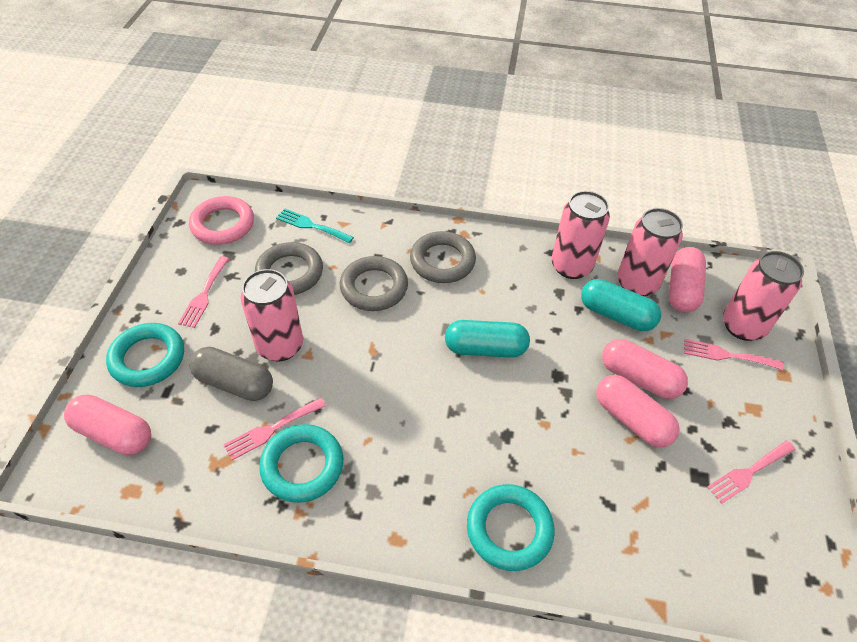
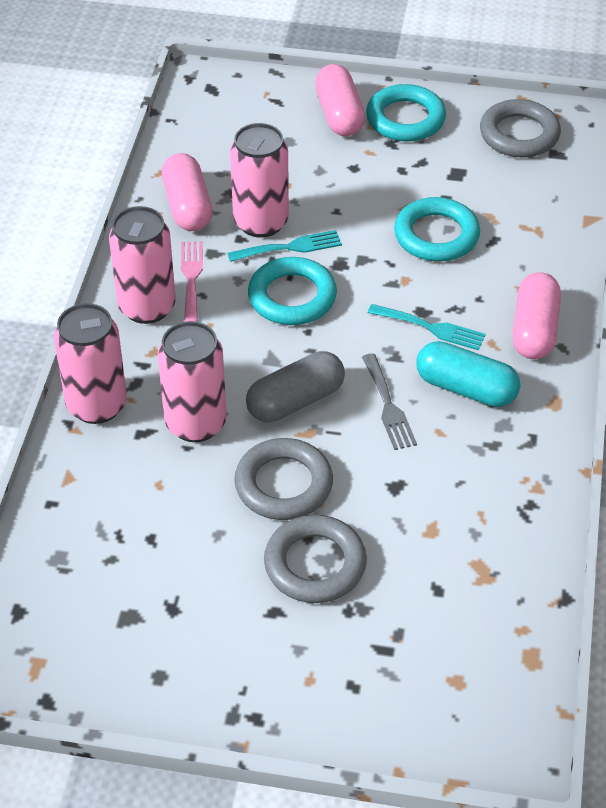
grey fork: none = 0 -> [362,353,417,450] = 1
pink capsule: [64,394,151,455] [596,375,680,448] [602,339,688,399] [669,247,706,312] = 4 -> [162,153,213,231] [315,64,365,136] [512,272,561,359] = 3
pink fork: [178,256,229,328] [223,398,326,460] [684,339,784,370] [707,440,796,504] = 4 -> [181,241,203,322] = 1
pink ring: [189,196,254,245] = 1 -> none = 0
turquoise capsule: [445,320,530,358] [581,279,661,331] = 2 -> [416,341,520,407] = 1
turquoise fork: [276,208,354,243] = 1 -> [228,230,342,262] [368,304,486,350] = 2

